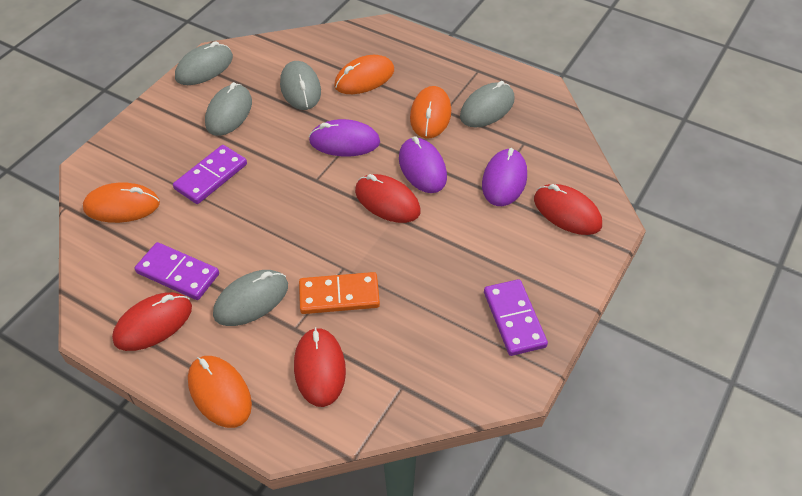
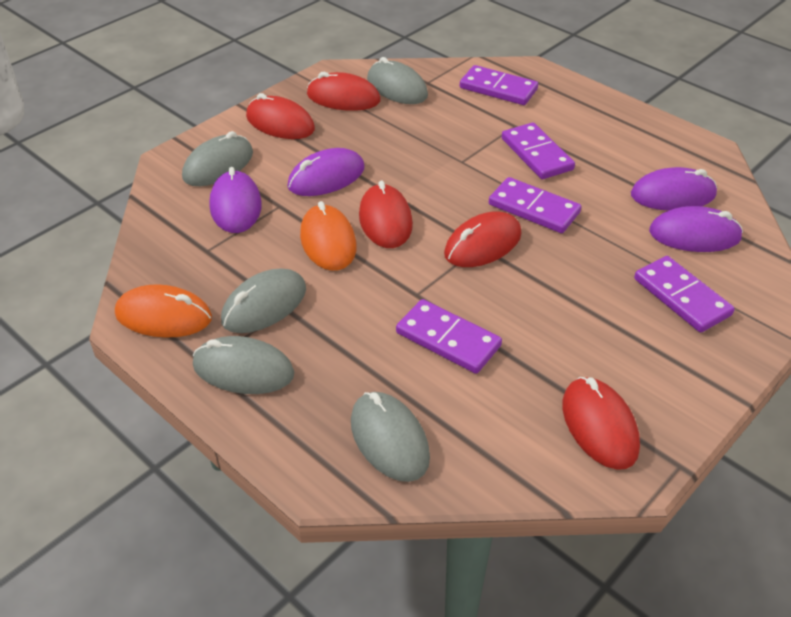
orange domino: [299,272,380,314] = 1 -> none = 0
orange mouse: [83,182,160,223] [188,356,252,428] [334,55,394,94] [410,86,451,139] = 4 -> [115,284,212,338] [300,201,357,271] = 2
purple domino: [135,242,219,300] [173,145,247,204] [484,279,548,356] = 3 -> [396,299,502,374] [460,65,538,105] [489,177,581,233] [502,123,575,179] [634,256,735,332] = 5
purple mouse: [309,119,380,156] [399,136,447,193] [482,148,527,206] = 3 -> [209,167,262,233] [287,148,365,196] [631,167,717,211] [649,206,743,252] = 4
red mouse: [112,292,192,351] [294,327,346,407] [355,174,421,223] [534,184,602,235] = 4 -> [246,93,315,139] [307,71,381,111] [359,181,413,248] [444,211,521,267] [562,377,640,470] = 5

